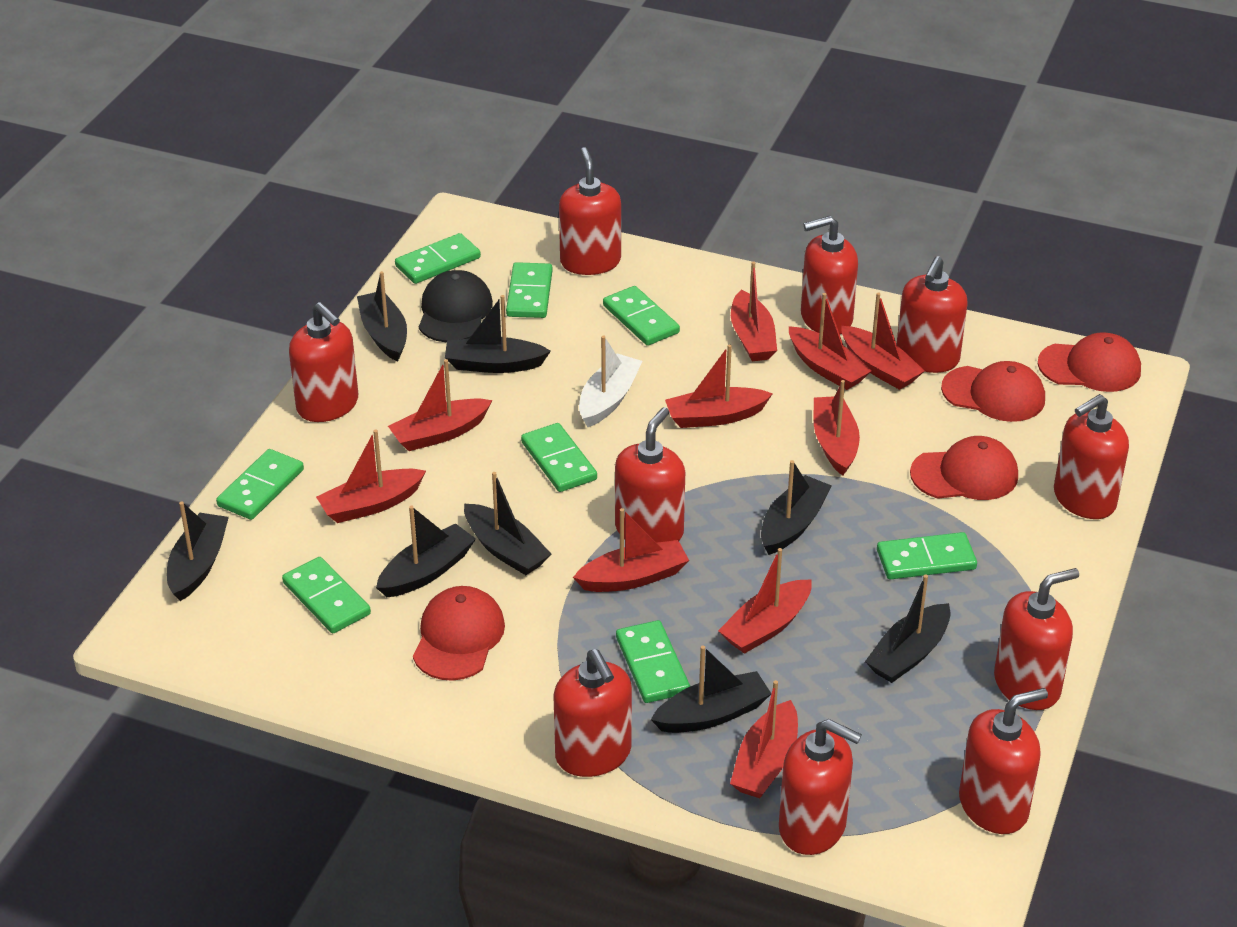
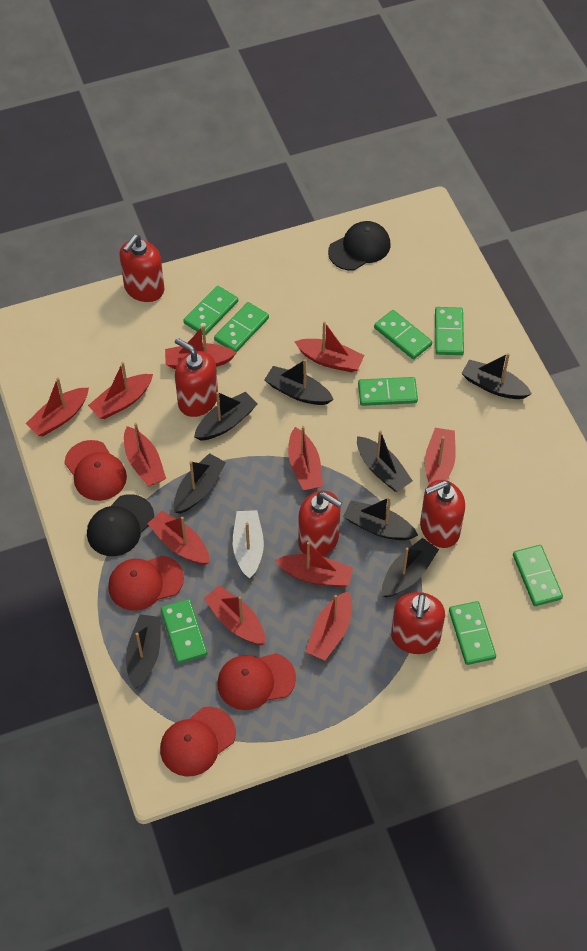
black cap: [419,270,493,342] = 1 -> [87,494,154,556] [328,221,390,270] = 2
red boat: [316,430,426,523] [388,359,492,451] [573,508,689,592] [665,345,773,428] [718,548,812,654] [730,680,798,798] [731,262,777,361] [789,293,872,390] [813,380,860,476] [841,292,925,390] = 10 -> [26,378,89,436] [88,362,153,419] [124,423,166,486] [148,511,210,565] [165,325,237,369] [204,585,265,645] [275,542,353,587] [288,426,323,490] [294,322,364,372] [306,591,352,660] [425,428,456,484] = 11
red soap dispenser: [289,302,358,422] [553,649,632,777] [559,147,621,275] [615,407,685,543] [779,719,862,855] [801,216,858,334] [896,256,968,373] [959,688,1048,834] [994,568,1079,710] [1054,394,1129,519] = 10 -> [119,235,165,302] [175,338,218,417] [298,491,342,556] [391,592,445,654] [420,480,465,548] = 5

